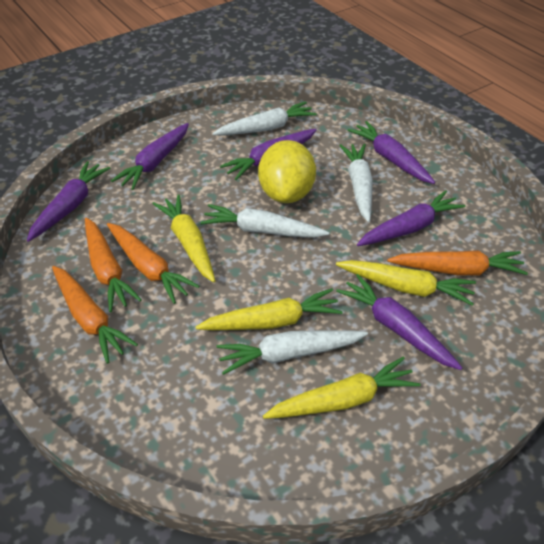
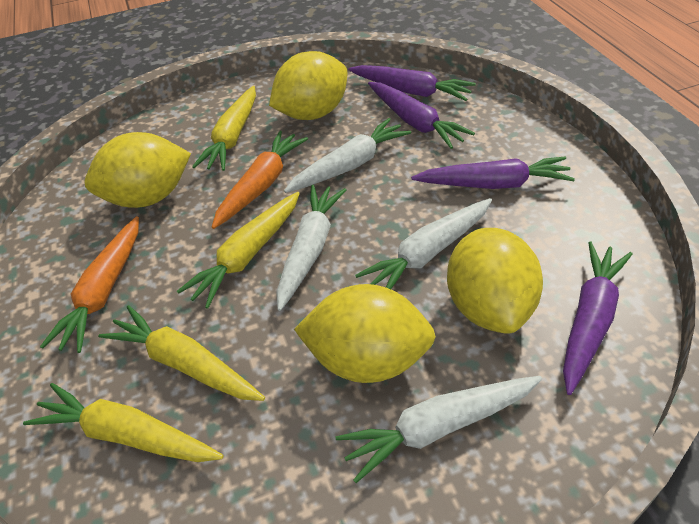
orange carrot: [52,266,138,364] [85,218,142,312] [107,223,200,304] [387,250,528,276] = 4 -> [40,216,139,353] [212,131,308,229] = 2
purple carrot: [27,161,110,242] [111,123,189,190] [220,129,317,180] [336,274,463,370] [348,121,435,184] [357,190,465,246] = 6 -> [348,65,476,101] [368,82,475,149] [411,156,575,189] [563,241,633,395] = 4
yellow lemon: [258,140,316,203] = 1 -> [85,132,191,208] [269,51,347,120] [294,284,436,383] [447,228,543,334] = 4

